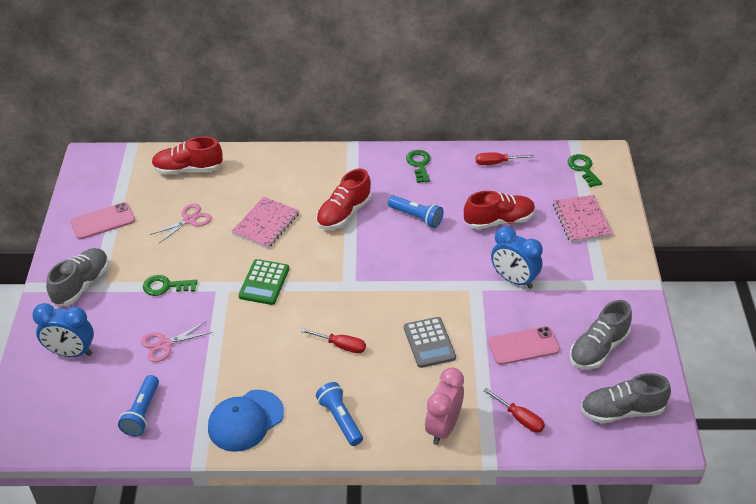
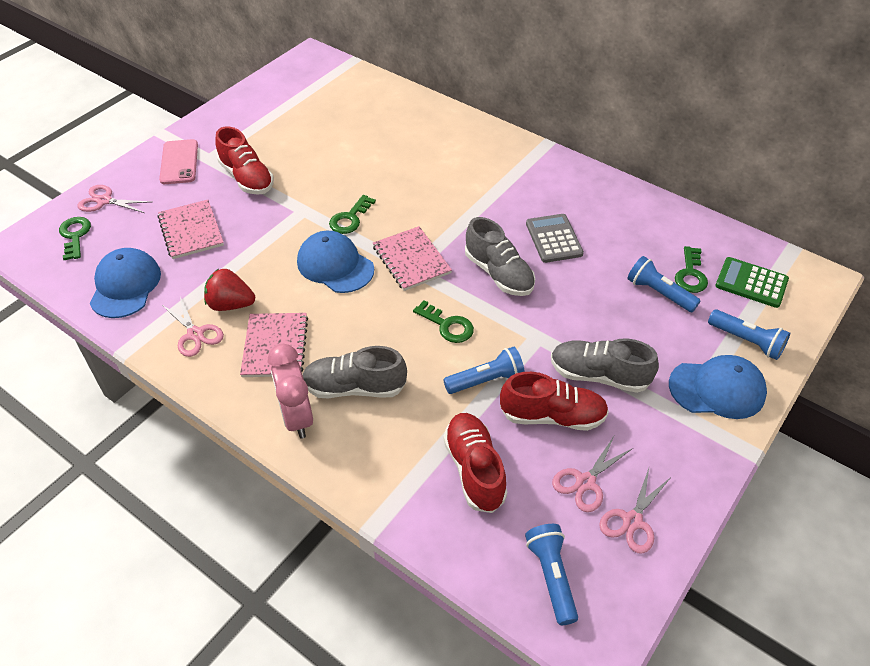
blue cap: [208,390,284,452] = 1 -> [90,248,161,318] [297,231,374,293] [669,355,767,419] = 3
blue clock: [32,303,94,357] [491,226,543,289] = 2 -> none = 0
blue flashlight: [118,375,159,436] [316,382,363,446] [388,195,443,228] = 3 -> [443,347,525,394] [525,524,578,625] [627,256,701,312] [708,309,790,360] = 4
green key: [143,275,197,296] [406,150,431,183] [568,154,602,188] = 3 -> [59,217,91,260] [329,195,376,234] [413,300,474,343] [675,246,708,293] = 4
pink notebook: [231,197,300,249] [553,195,613,243] = 2 -> [157,200,224,259] [240,313,308,377] [373,226,452,291] = 3
pink phone: [70,202,135,240] [488,326,560,365] = 2 -> [159,139,198,184] = 1
pink scissors: [141,322,212,362] [149,204,212,244] = 2 -> [78,185,151,213] [161,297,224,357] [552,436,633,512] [599,468,671,554] = 4
red screwdriver: [300,328,366,353] [476,153,534,165] [483,388,545,433] = 3 -> none = 0
red strawberry: none = 0 -> [204,269,255,311] = 1

